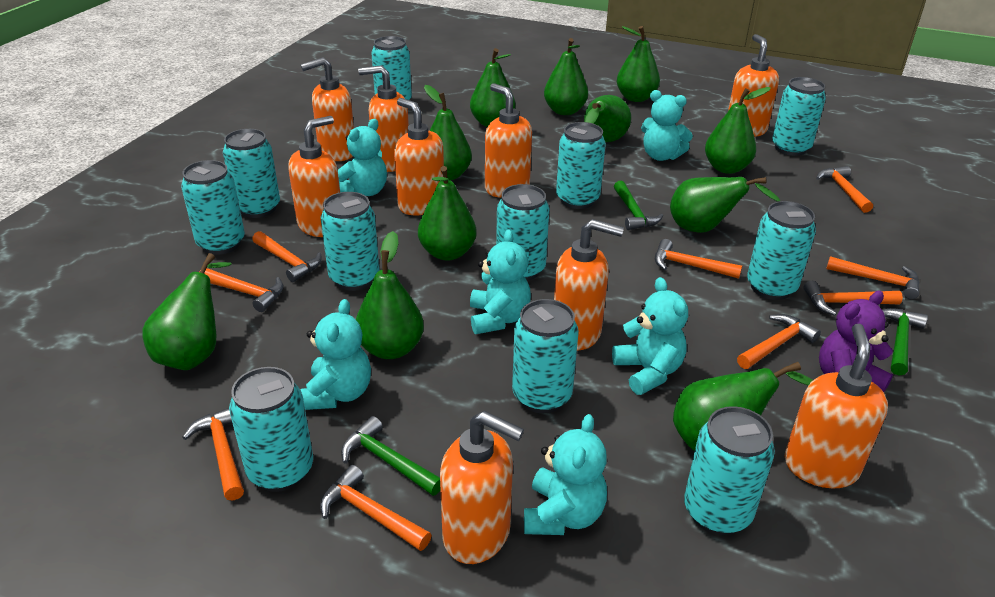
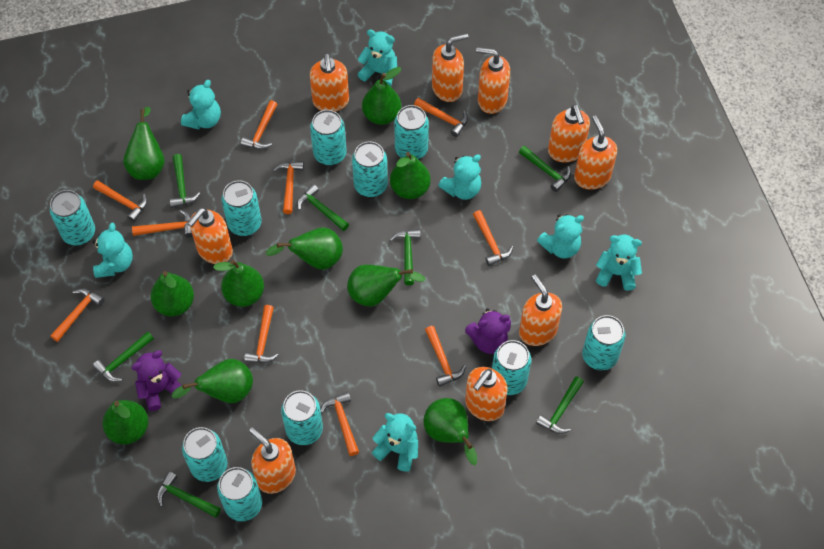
green hammer: [341,416,440,496] [614,181,663,230] [882,308,928,376] = 3 -> [93,331,154,382] [157,471,221,518] [170,154,200,208] [297,184,349,231] [390,229,421,285] [519,146,571,192] [536,376,584,434] = 7
green pear: [142,253,232,370] [356,231,424,359] [418,166,477,261] [424,85,472,181] [470,48,515,127] [544,38,588,115] [584,95,631,142] [617,26,660,102] [670,177,780,233] [673,362,813,451] [705,87,771,174] = 11 -> [103,400,148,444] [123,107,165,180] [151,271,194,316] [172,359,253,403] [213,260,264,307] [265,227,343,270] [347,264,426,307] [362,67,401,125] [390,152,431,199] [424,398,477,465] = 10
orange hammer: [182,408,244,501] [199,268,284,312] [252,231,322,282] [320,465,432,551] [655,239,742,279] [737,314,821,369] [803,281,903,316] [816,166,873,213] [826,256,920,299] = 9 -> [50,288,104,342] [93,180,147,222] [132,209,193,237] [241,100,278,149] [244,305,278,363] [273,161,304,214] [320,392,359,456] [414,98,468,137] [425,326,466,387] [473,210,513,266] = 10
purple teddy bear: [819,291,893,392] = 1 -> [131,350,182,411] [465,308,511,354] = 2
turquoise can: [181,160,245,255] [223,129,280,218] [229,367,313,492] [321,192,380,291] [371,36,412,100] [496,184,549,281] [512,299,579,413] [556,122,606,209] [684,406,775,535] [747,201,816,300] [772,77,826,156] = 11 -> [50,190,95,246] [182,427,227,482] [217,467,262,522] [221,180,262,236] [281,390,323,445] [310,110,347,166] [352,141,388,197] [394,105,429,160] [492,340,531,395] [582,315,626,370] = 10
turquoise teddy bear: [300,299,371,410] [338,119,387,196] [470,229,531,334] [524,414,607,535] [612,277,688,395] [641,90,693,161] = 6 -> [93,223,133,278] [181,80,221,129] [357,29,397,87] [372,413,418,472] [438,154,481,200] [537,214,584,259] [596,235,642,291] = 7

